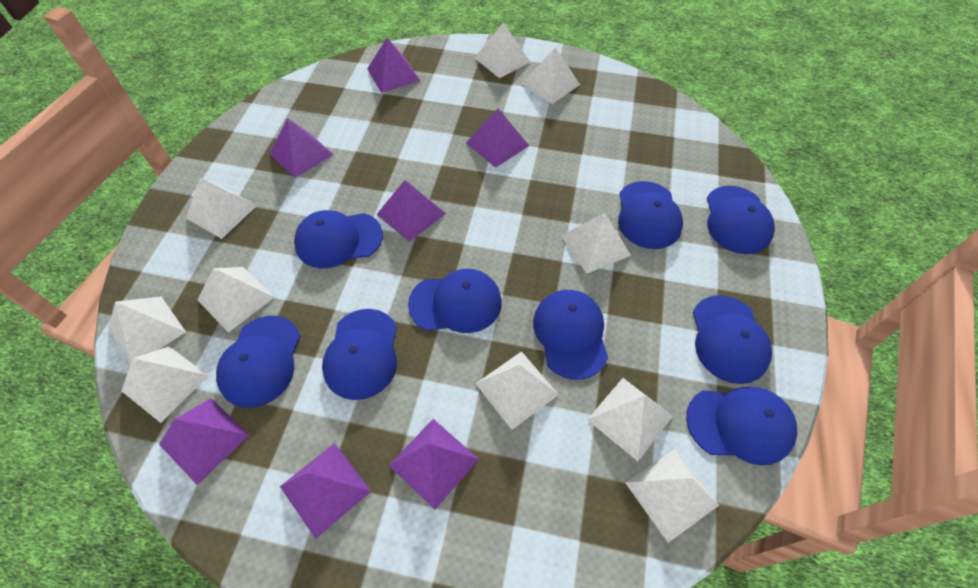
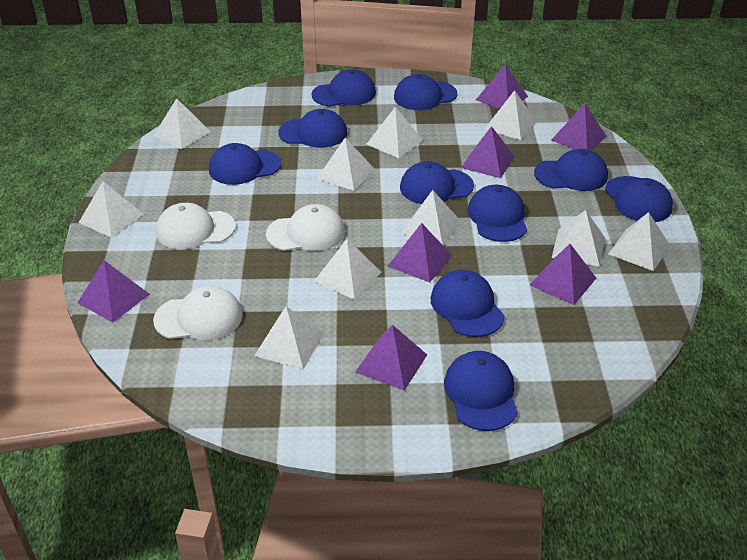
blue cap: [216,316,300,408] [294,210,383,269] [322,309,397,400] [408,269,502,333] [533,290,608,380] [618,181,683,249] [686,387,797,465] [693,295,772,384] [707,186,775,254] = 9 -> [209,143,281,185] [278,109,347,148] [312,69,376,107] [394,74,457,110] [400,161,474,204] [431,270,505,337] [444,351,518,431] [468,185,527,242] [534,149,608,191] [605,176,673,222] = 10
white cap: none = 0 -> [153,286,243,340] [156,203,236,249] [266,204,345,251] = 3

